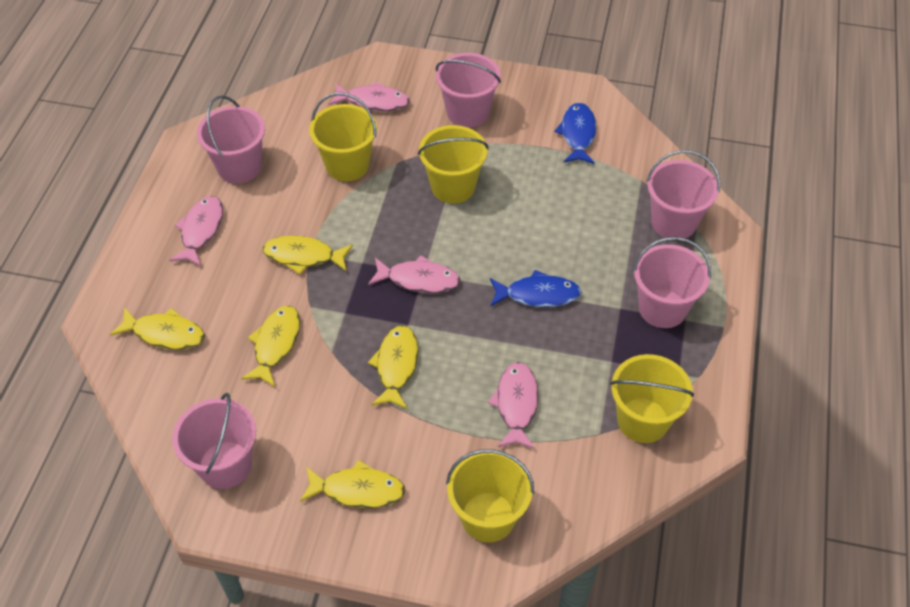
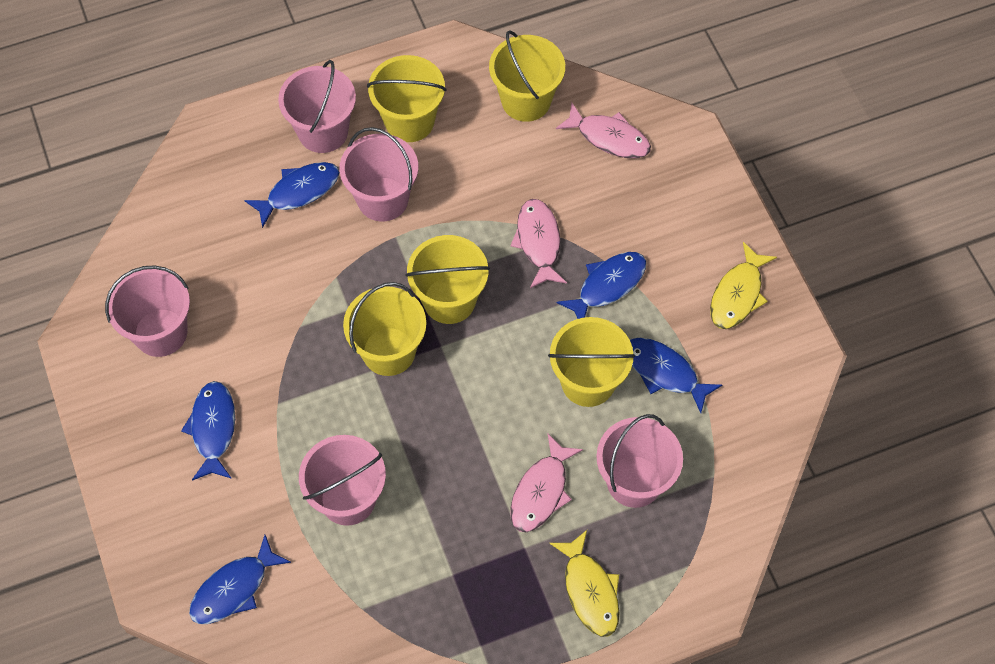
blue fish: [490,270,582,307] [554,103,596,164] = 2 -> [181,381,235,481] [189,535,291,624] [244,162,340,228] [557,252,646,319] [630,338,722,413] = 5
pink fish: [169,196,223,266] [329,81,410,111] [368,255,461,293] [488,362,538,449] = 4 -> [510,434,583,532] [511,199,567,288] [556,102,651,158] = 3
yellow bucket: [309,92,377,181] [418,125,489,203] [446,449,534,542] [610,354,694,443] = 4 -> [343,282,426,376] [367,55,446,142] [405,235,490,324] [489,30,565,122] [548,317,635,407] = 5
yellow fish: [110,307,205,350] [241,306,300,387] [262,236,353,274] [300,460,405,508] [368,325,418,409] = 5 -> [550,530,619,637] [710,242,777,329] = 2

